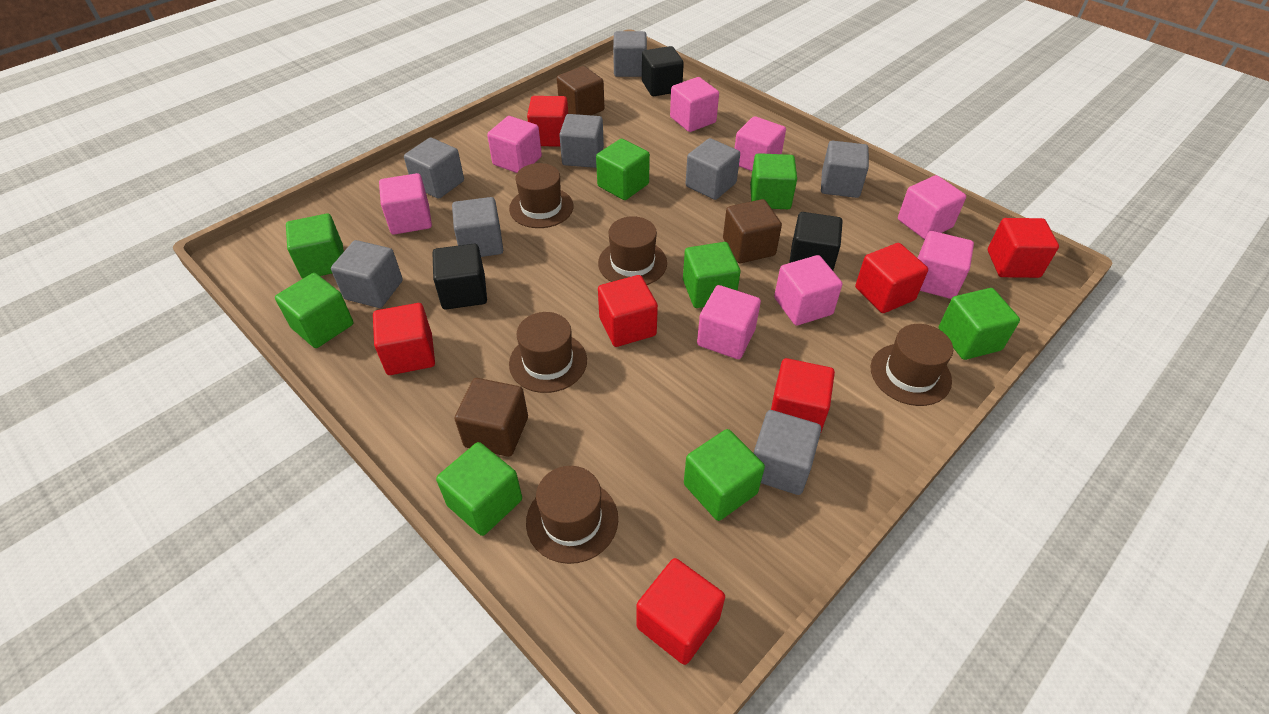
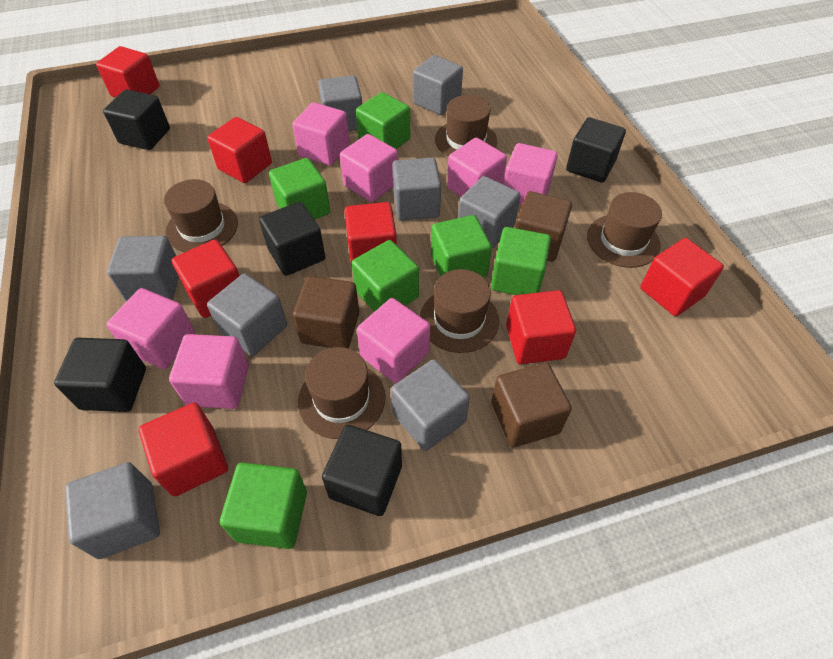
black cube: [433,244,487,309] [642,46,684,96] [789,212,843,270] = 3 -> [54,338,146,412] [103,89,170,150] [259,202,325,276] [322,425,402,516] [566,117,626,183] = 5
green cube: [275,273,353,348] [286,214,344,279] [436,442,522,536] [596,139,650,200] [683,242,740,308] [684,429,765,521] [750,153,797,209] [939,288,1020,360] = 8 -> [220,462,307,549] [269,158,330,220] [352,240,419,312] [356,92,410,149] [431,215,492,278] [491,227,551,295] = 6
pink cube: [379,173,432,234] [487,116,542,173] [670,77,719,132] [697,285,761,359] [734,116,786,171] [774,255,842,326] [898,175,966,239] [918,231,974,299] = 8 -> [106,288,195,369] [169,334,249,409] [292,102,350,166] [340,134,398,202] [357,298,430,383] [447,138,507,197] [503,143,558,205] = 7

